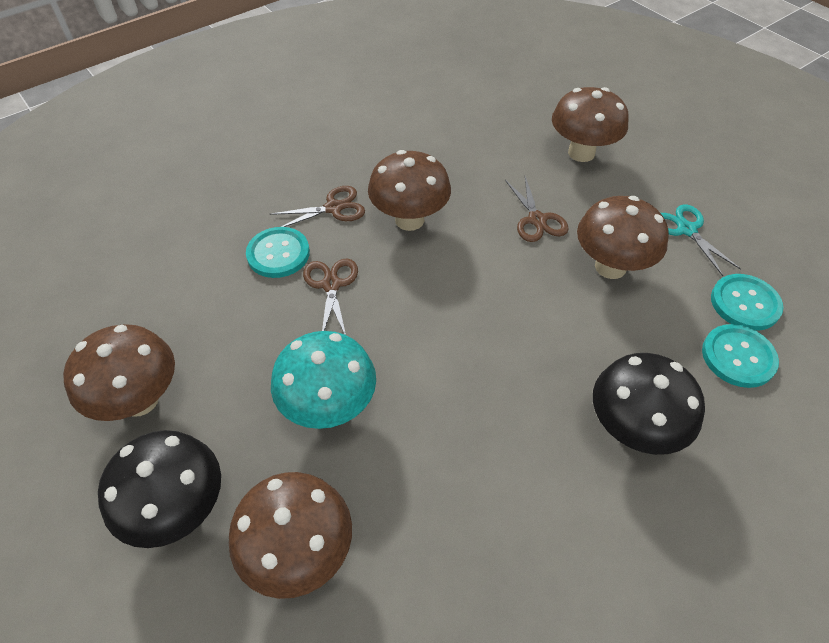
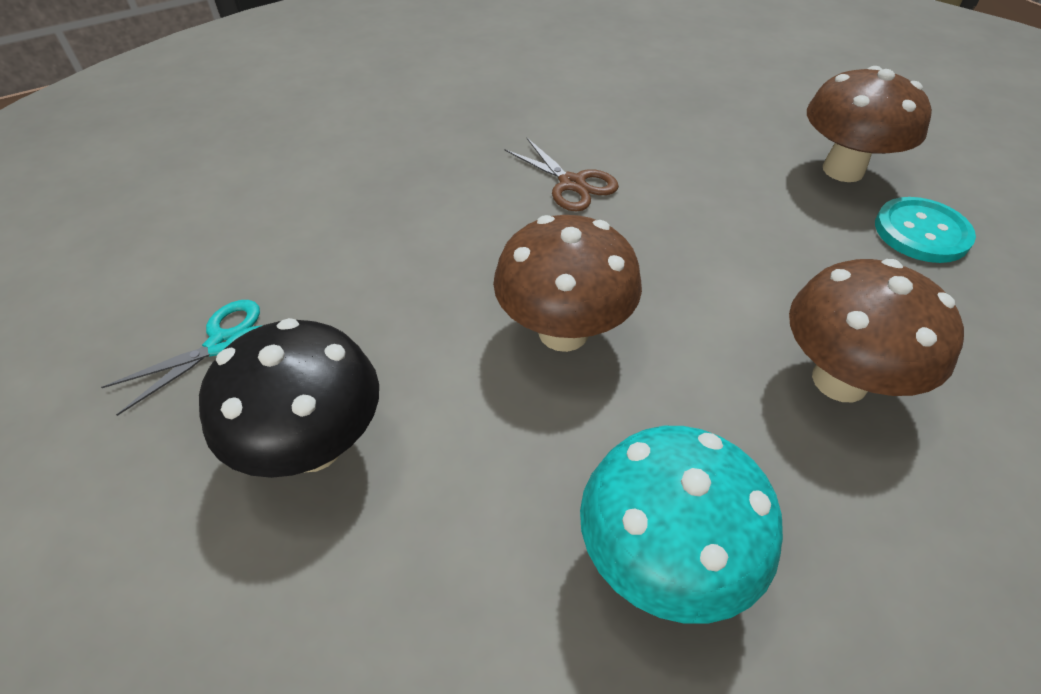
black mushroom: [98,430,221,548] [593,353,705,455] = 2 -> [199,318,379,478] = 1
brown mushroom: [63,324,175,421] [229,472,352,599] [368,150,451,231] [552,87,629,162] [577,196,669,279] = 5 -> [493,215,642,352] [789,259,964,402] [807,66,932,182] = 3
brown scissors: [270,186,365,227] [303,259,358,335] [505,176,569,242] = 3 -> [505,138,619,212] = 1
turquoise button: [246,227,310,278] [702,324,779,388] [711,274,783,331] = 3 -> [875,197,976,263] = 1

